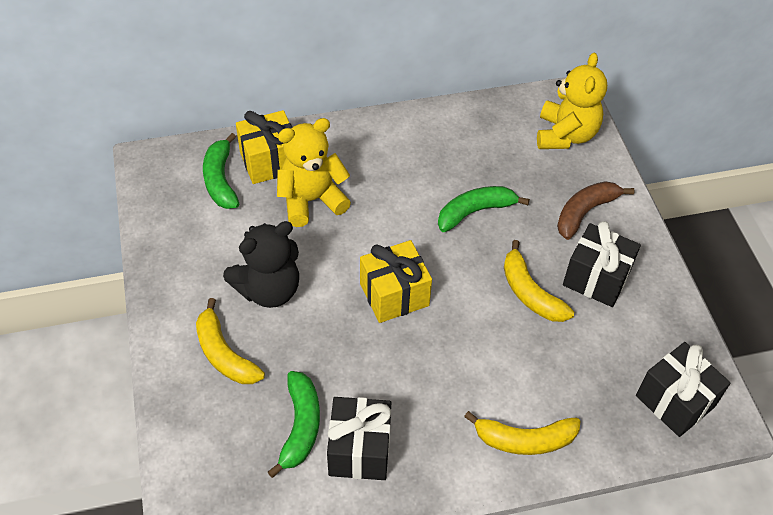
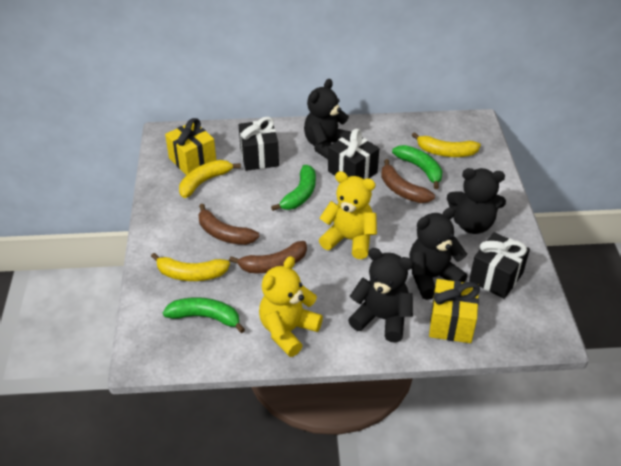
black teddy bear: [223,221,299,308] = 1 -> [304,79,351,159] [348,248,413,343] [409,207,468,300] [447,168,506,234] = 4
brown banana: [557,181,635,240] = 1 -> [198,204,259,245] [229,241,307,273] [381,159,435,203] = 3

